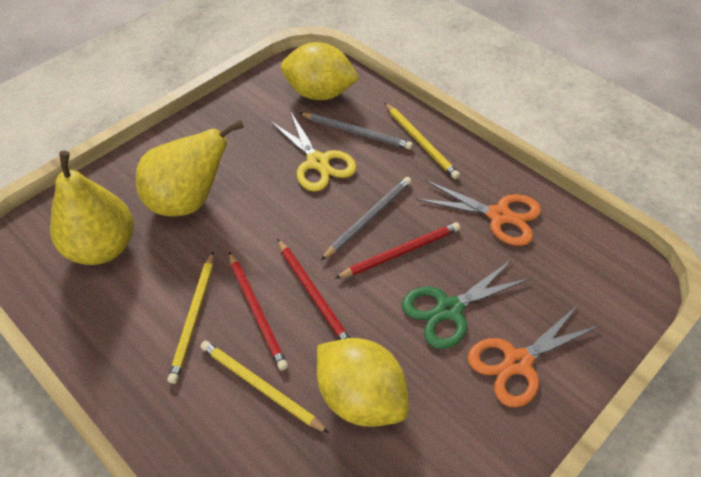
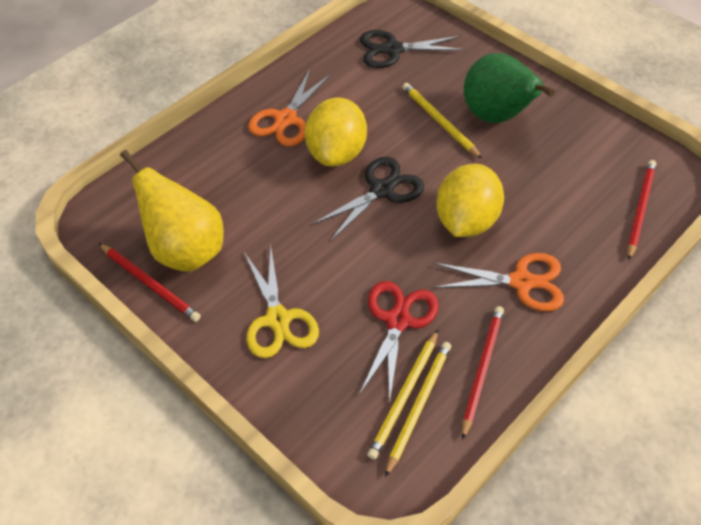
black scissors: none = 0 -> [312,157,424,241] [360,30,465,68] = 2
green pear: none = 0 -> [464,53,555,123] = 1
green scissors: [402,260,531,349] = 1 -> none = 0
grey pencil: [300,113,413,150] [321,177,412,260] = 2 -> none = 0
red scissors: none = 0 -> [359,281,439,403] = 1
yellow pear: [50,151,134,265] [136,120,244,217] = 2 -> [120,150,224,272] = 1

